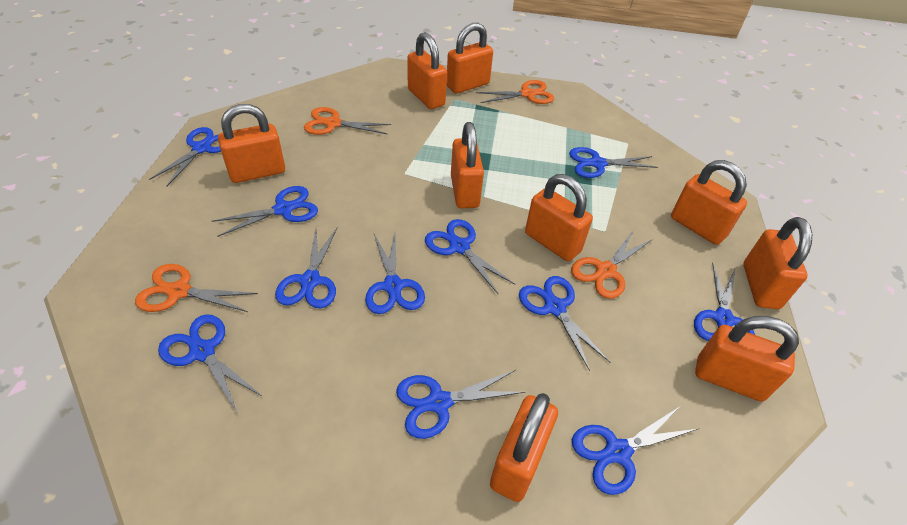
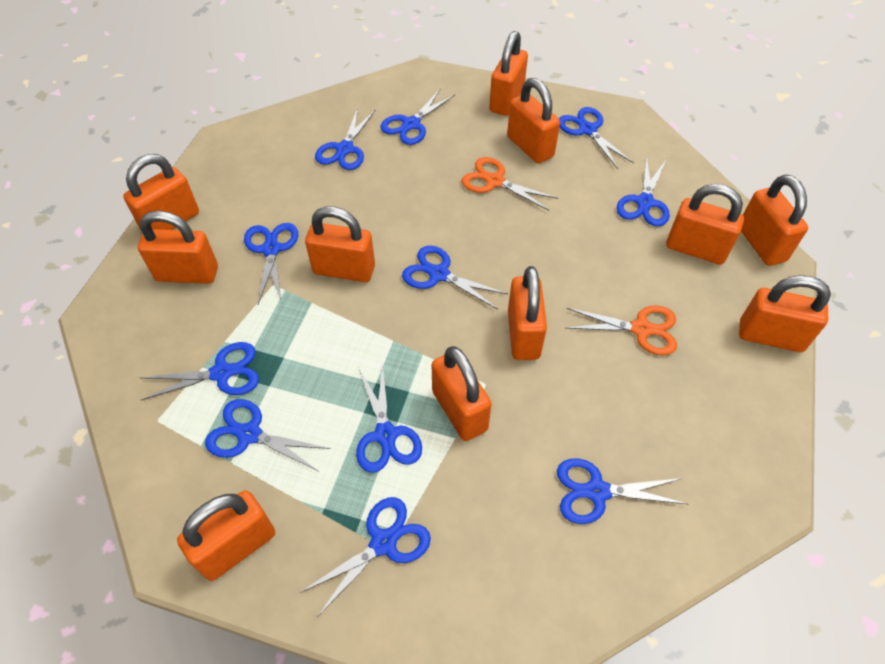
orange padlock: [218,104,285,183] [407,32,447,109] [447,23,493,94] [451,122,484,208] [490,393,558,502] [525,174,593,261] [671,160,747,245] [695,316,799,402] [743,217,812,309] = 9 -> [123,154,199,230] [138,211,218,284] [177,490,275,581] [305,206,375,282] [432,346,492,441] [489,31,528,116] [507,78,560,164] [508,266,547,360] [666,184,744,265] [739,275,831,352] [741,174,808,266] = 11
orange scissors: [135,264,258,312] [304,107,391,135] [476,80,554,104] [571,230,653,299] = 4 -> [462,157,558,211] [566,305,677,355] = 2

